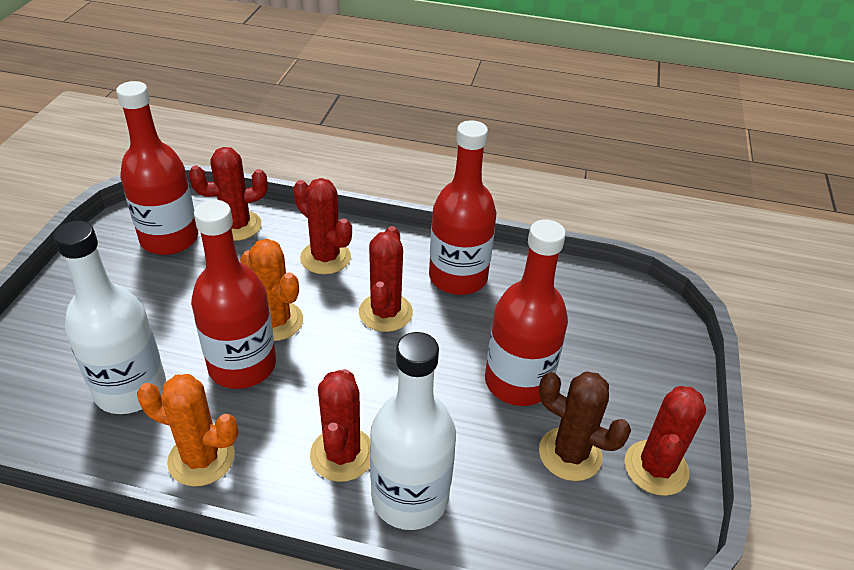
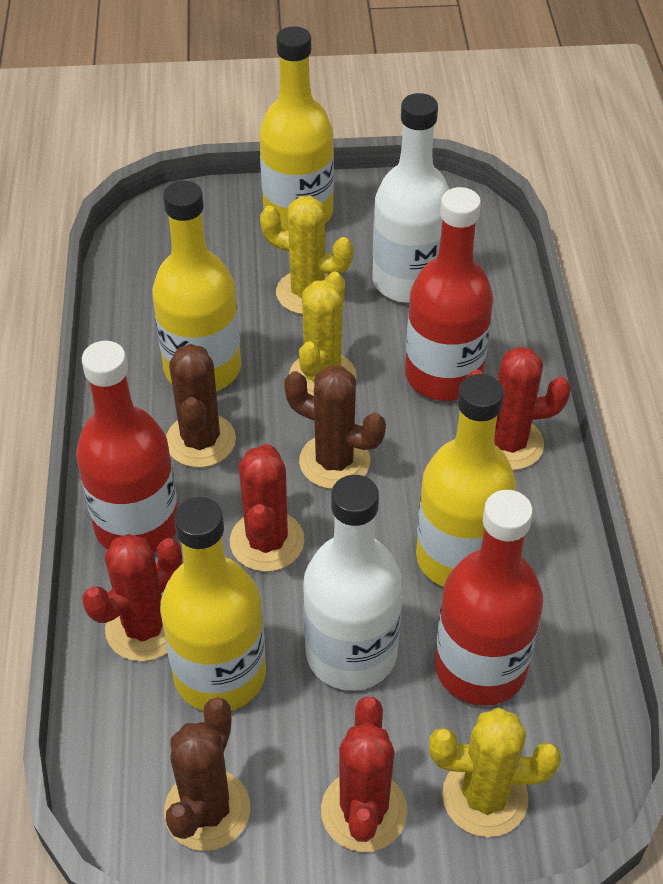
brown cactus: [539,371,631,481] = 1 -> [164,697,250,851] [166,344,236,468] [284,365,386,489] = 3
orange cactus: [137,374,238,487] [240,239,303,341] = 2 -> none = 0
red bottle: [116,81,198,255] [191,200,276,389] [429,120,497,295] [485,219,568,406] = 4 -> [76,341,178,553] [405,187,493,401] [435,490,543,706] = 3
red cactus: [189,147,268,241] [293,178,352,274] [310,369,370,482] [359,226,413,332] [624,386,706,496] = 5 -> [82,534,182,661] [230,444,304,572] [321,697,407,852] [465,346,571,470] = 4
yellow bottle: none = 0 -> [152,180,241,391] [160,497,266,711] [260,26,334,230] [416,374,516,587] = 4
yellow cactus: none = 0 -> [260,196,353,314] [289,272,357,396] [429,707,561,837] = 3

